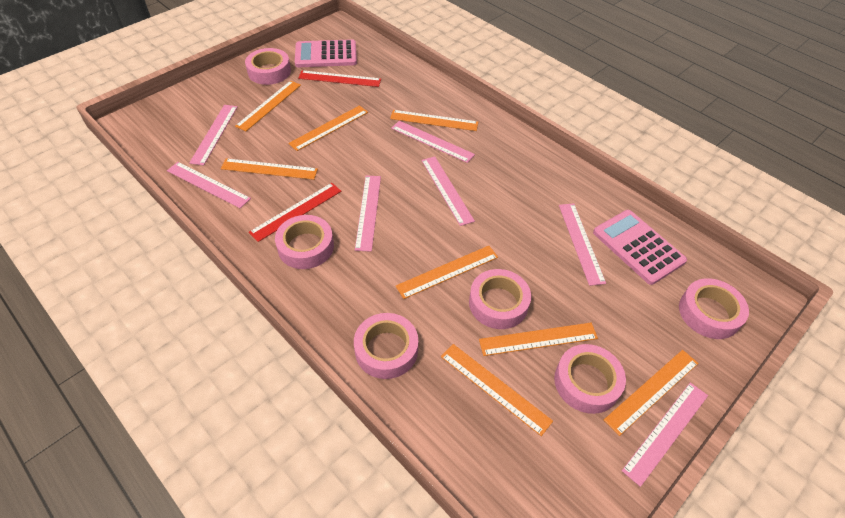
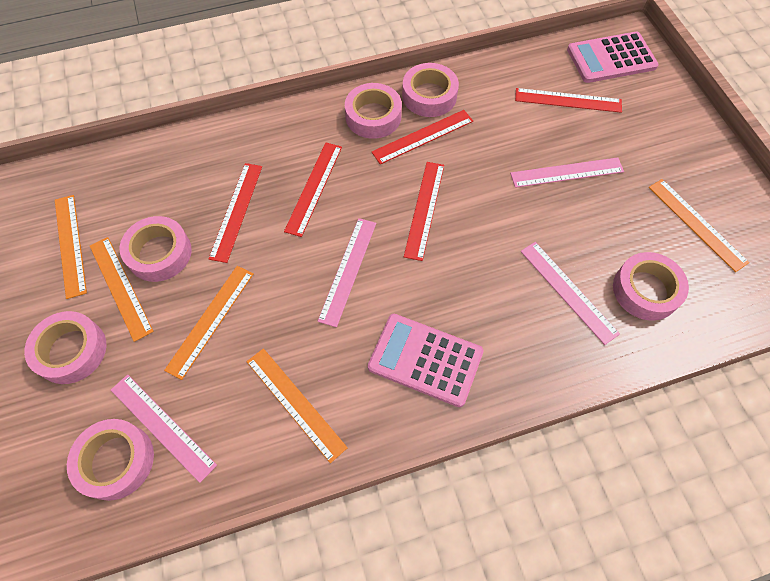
orange ruler: [221,158,318,180] [235,81,301,131] [288,105,368,151] [390,110,478,131] [396,246,498,299] [441,344,553,436] [479,323,598,356] [604,350,698,436] = 8 -> [55,195,87,299] [90,237,154,342] [164,266,254,380] [247,348,348,463] [649,179,749,272] = 5
pink ruler: [167,162,251,208] [189,105,238,166] [355,176,381,252] [391,121,475,163] [421,156,475,226] [559,203,606,286] [622,382,708,487] = 7 -> [111,374,217,483] [318,218,376,327] [510,157,624,188] [521,242,620,345] = 4
red ruler: [249,183,341,242] [298,70,381,87] = 2 -> [209,163,262,263] [284,143,342,237] [372,110,473,164] [404,162,444,261] [515,88,622,113] = 5

